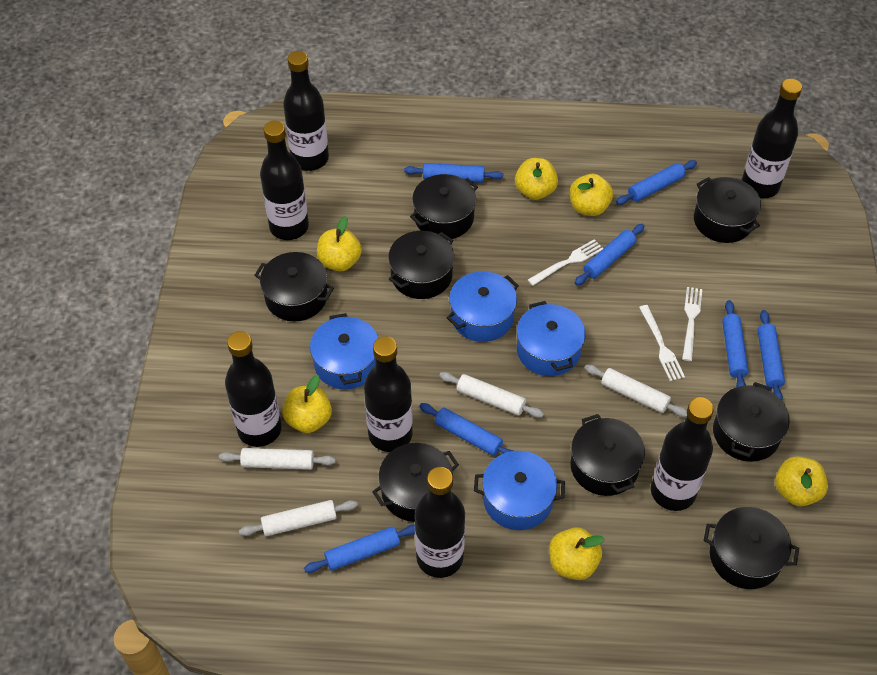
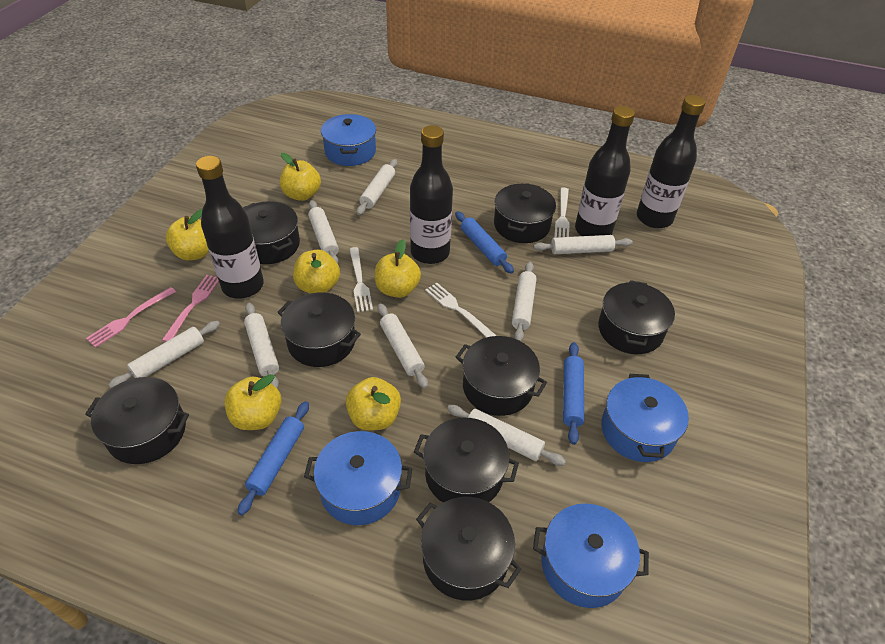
black bottle: [225,331,282,447] [260,121,309,240] [283,51,329,171] [364,336,413,452] [415,467,465,578] [651,397,714,511] [742,79,802,198] = 7 -> [196,156,264,299] [410,125,453,264] [575,106,635,236] [637,95,706,228] = 4
blue rolling pin: [304,524,415,573] [404,163,503,183] [419,403,513,456] [575,224,645,286] [616,160,697,205] [722,300,749,387] [758,310,785,400] = 7 -> [238,401,309,515] [455,211,514,274] [563,342,584,445] = 3
pink fork: none = 0 -> [86,287,176,348] [162,275,219,342] = 2
white rolling pin: [219,448,336,470] [239,500,358,536] [439,372,544,418] [585,364,687,417] = 4 -> [108,321,220,388] [244,303,279,389] [308,200,339,264] [357,159,397,215] [377,303,428,389] [447,405,566,466] [512,262,537,341] [533,235,633,254] = 8

